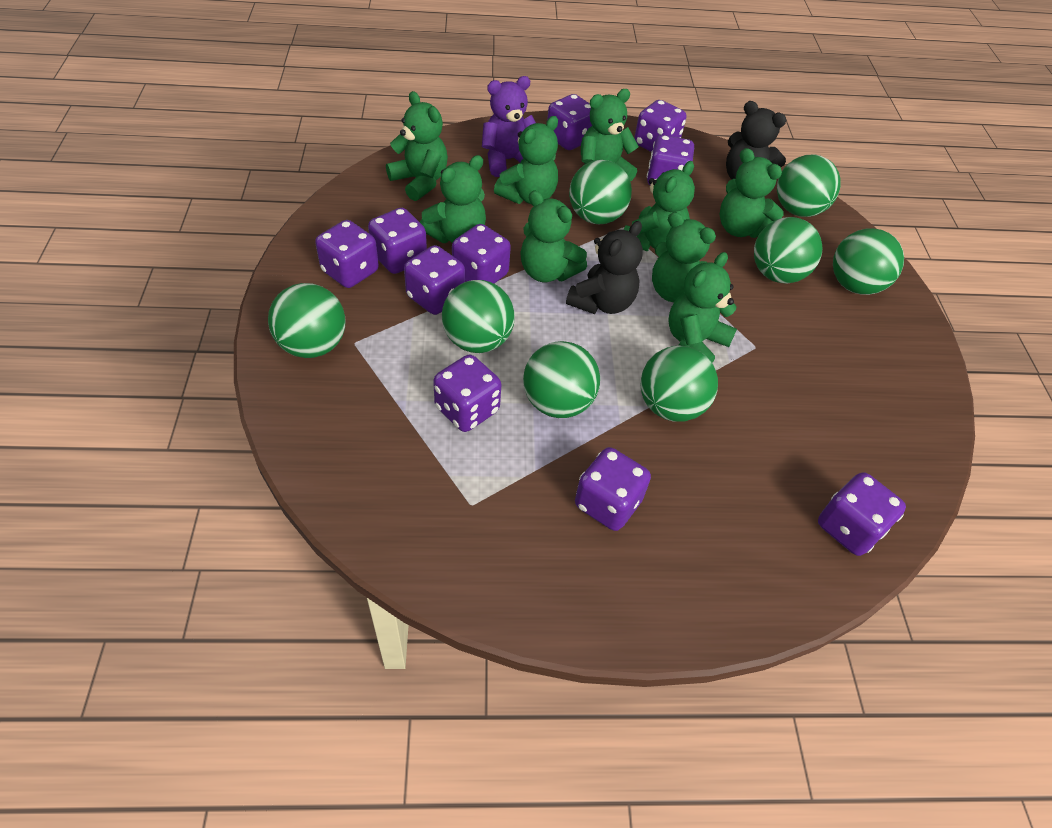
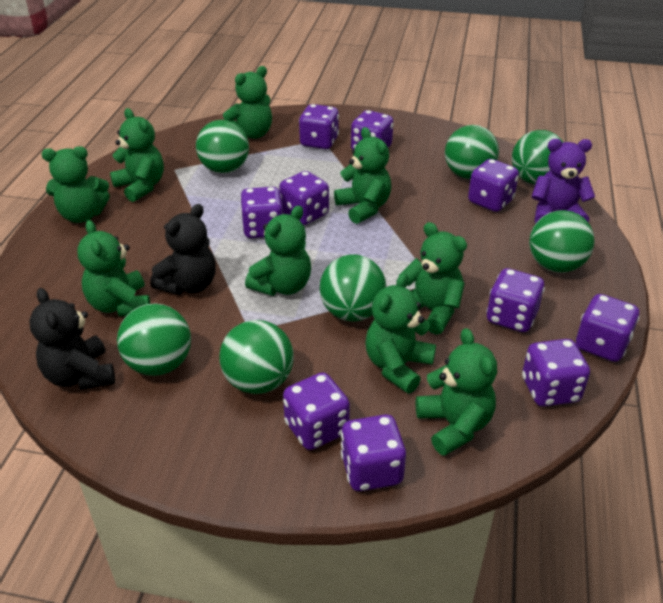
green ball: [268,283,346,358] [442,280,515,353] [523,341,600,418] [569,160,632,224] [640,346,718,422] [754,217,823,284] [777,155,841,217] [833,228,904,295] = 8 -> [117,304,191,376] [196,120,249,173] [219,320,294,394] [320,254,386,321] [445,125,499,179] [512,130,563,184] [529,210,594,273] = 7

